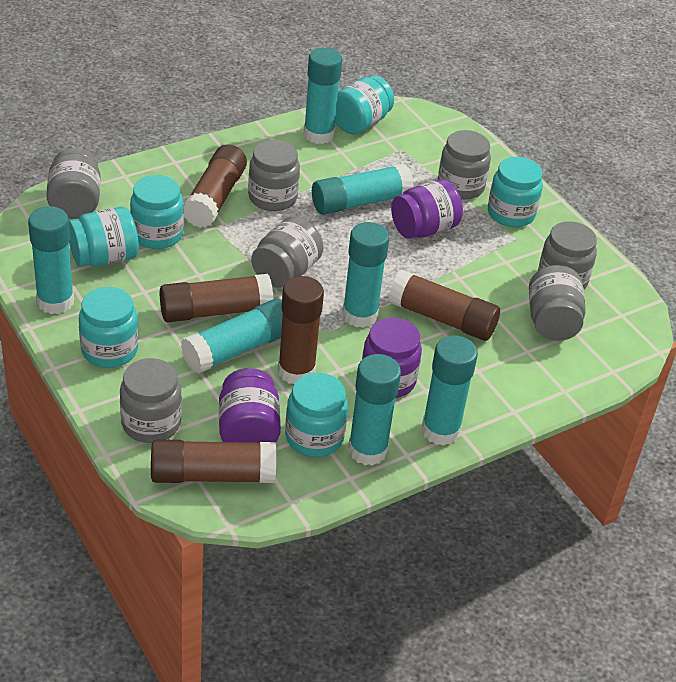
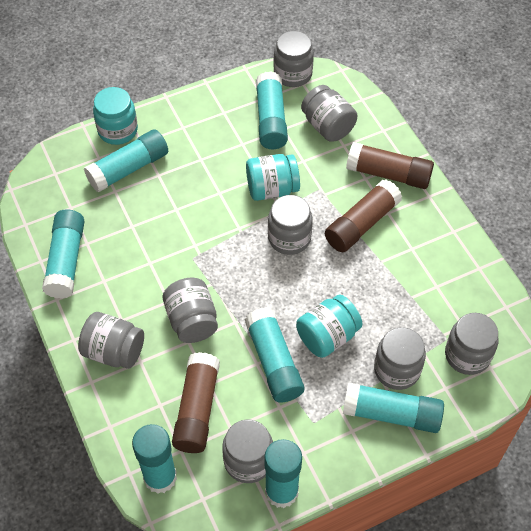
brown glue stick: [151,440,276,483] [160,274,273,322] [183,144,247,228] [278,276,324,384] [388,269,500,341] = 5 -> [172,352,220,453] [325,179,402,252] [346,142,434,189] = 3
grey jar: [46,148,101,219] [120,358,182,443] [248,140,300,211] [251,217,324,288] [438,130,491,200] [529,265,586,341] [538,221,597,289] = 7 -> [78,312,144,369] [163,278,218,343] [222,420,273,483] [268,195,313,255] [273,31,314,87] [301,85,357,142] [374,327,426,390] [445,313,498,375] = 8
purple jar: [219,368,281,443] [362,318,422,398] [391,179,463,239] = 3 -> none = 0
turquoise jar: [69,207,139,267] [79,287,138,368] [130,175,184,249] [285,373,348,457] [335,75,394,134] [488,157,543,227] = 6 -> [93,87,138,145] [246,154,300,201] [296,295,362,358] = 3

